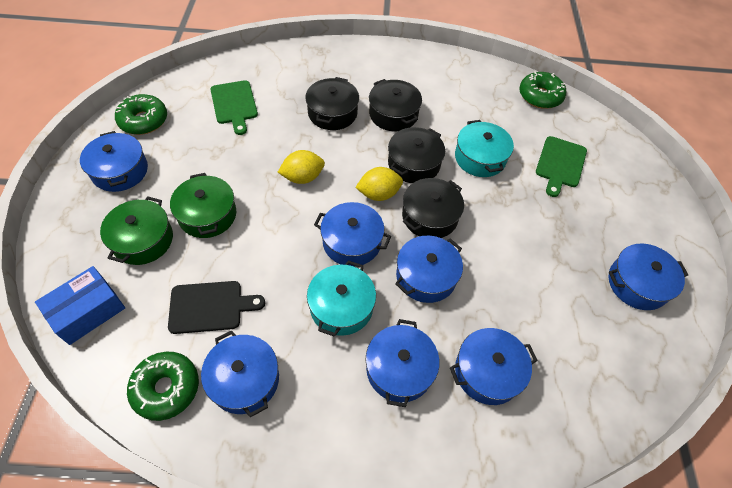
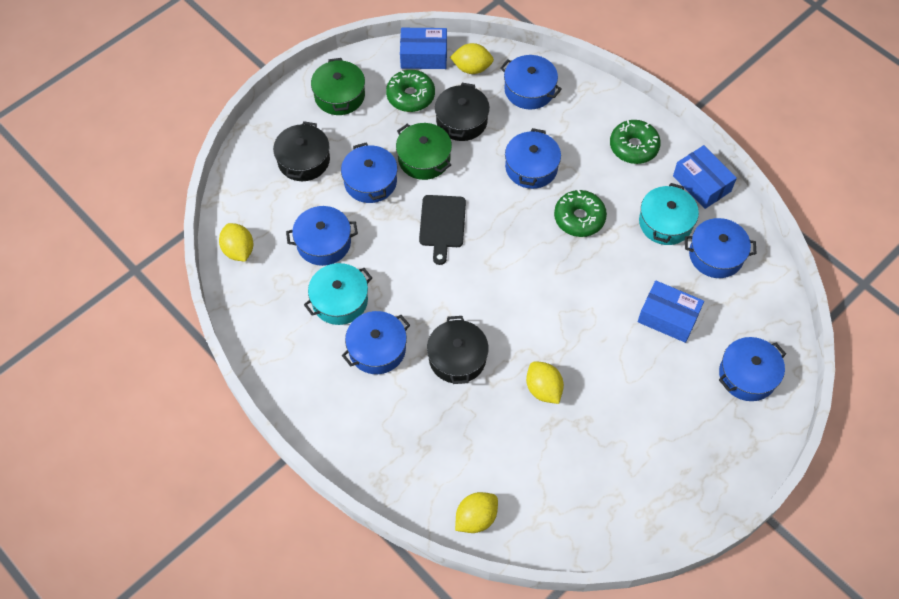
black pot: [305,77,359,130] [369,79,422,131] [388,127,445,183] [402,178,464,238] = 4 -> [273,121,330,181] [427,316,489,384] [435,83,490,141] = 3
blue box: [35,266,125,345] = 1 -> [400,28,447,69] [638,280,704,343] [673,145,737,209] = 3
green cutting board: [210,80,258,135] [536,136,587,197] = 2 -> none = 0
yellow lemon: [278,150,325,184] [355,167,403,201] = 2 -> [219,223,253,262] [450,43,494,74] [455,492,498,533] [526,361,564,404] = 4

